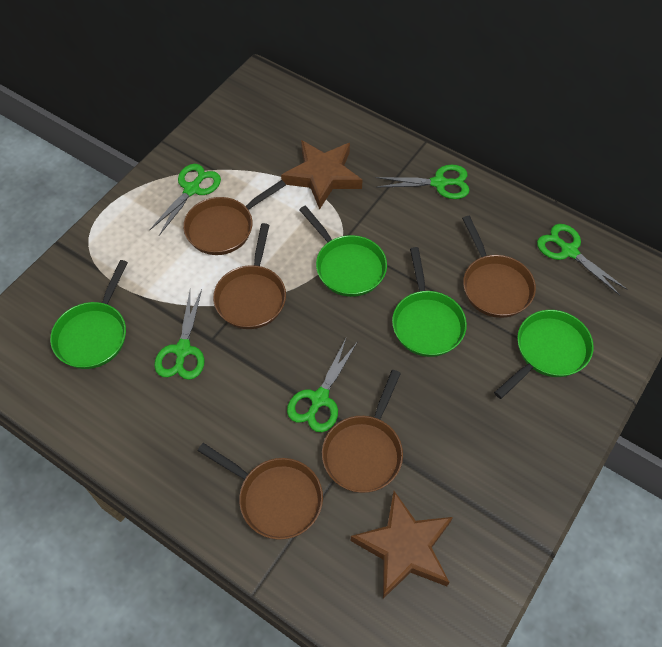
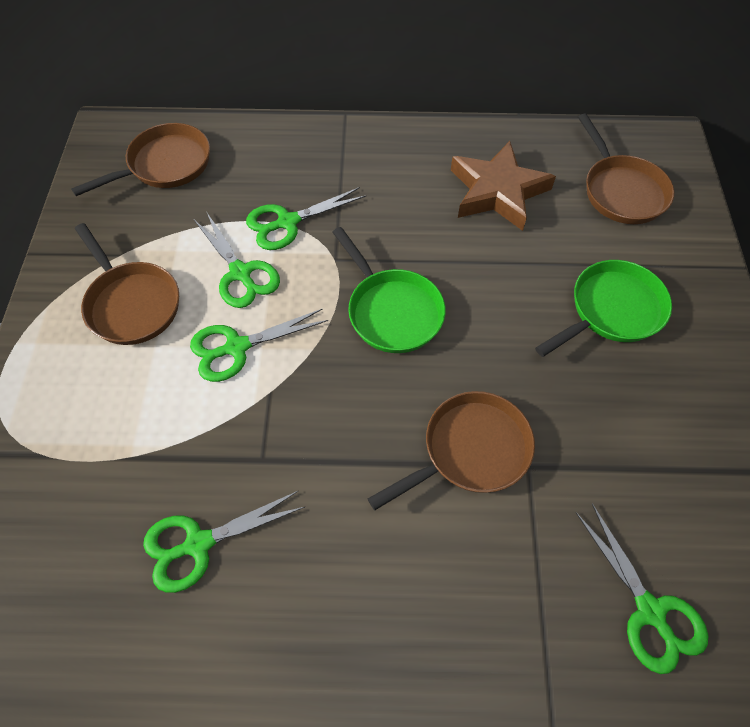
brown pan: [183,180,286,255] [198,443,323,540] [213,223,286,329] [322,370,403,493] [462,216,536,318] = 5 -> [71,123,210,196] [75,223,179,345] [368,391,535,510] [578,113,674,224] = 4
brown star: [281,140,362,210] [351,491,453,599] = 2 -> [451,141,556,231] = 1
green pan: [50,260,128,369] [299,206,387,297] [392,247,467,357] [494,310,594,399] = 4 -> [332,227,446,353] [535,260,672,357] = 2

